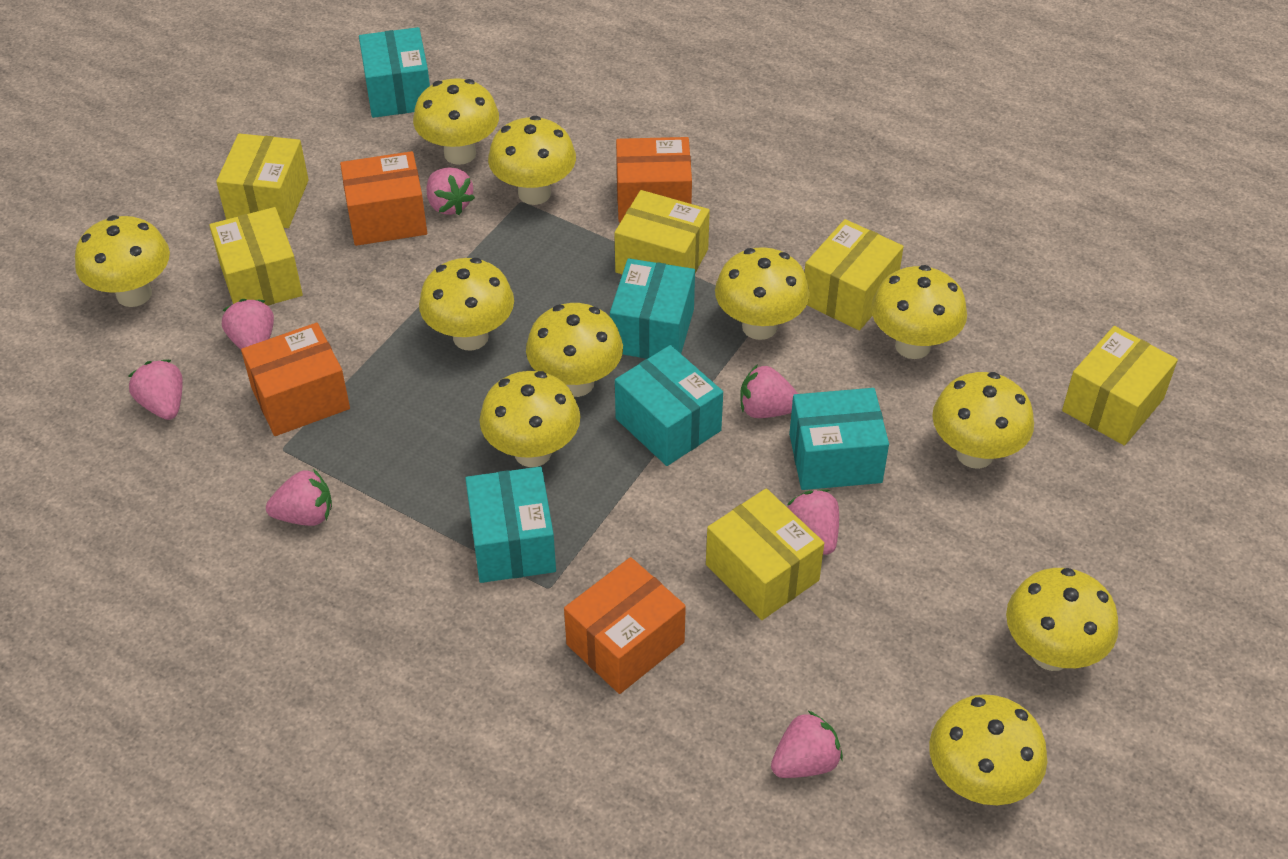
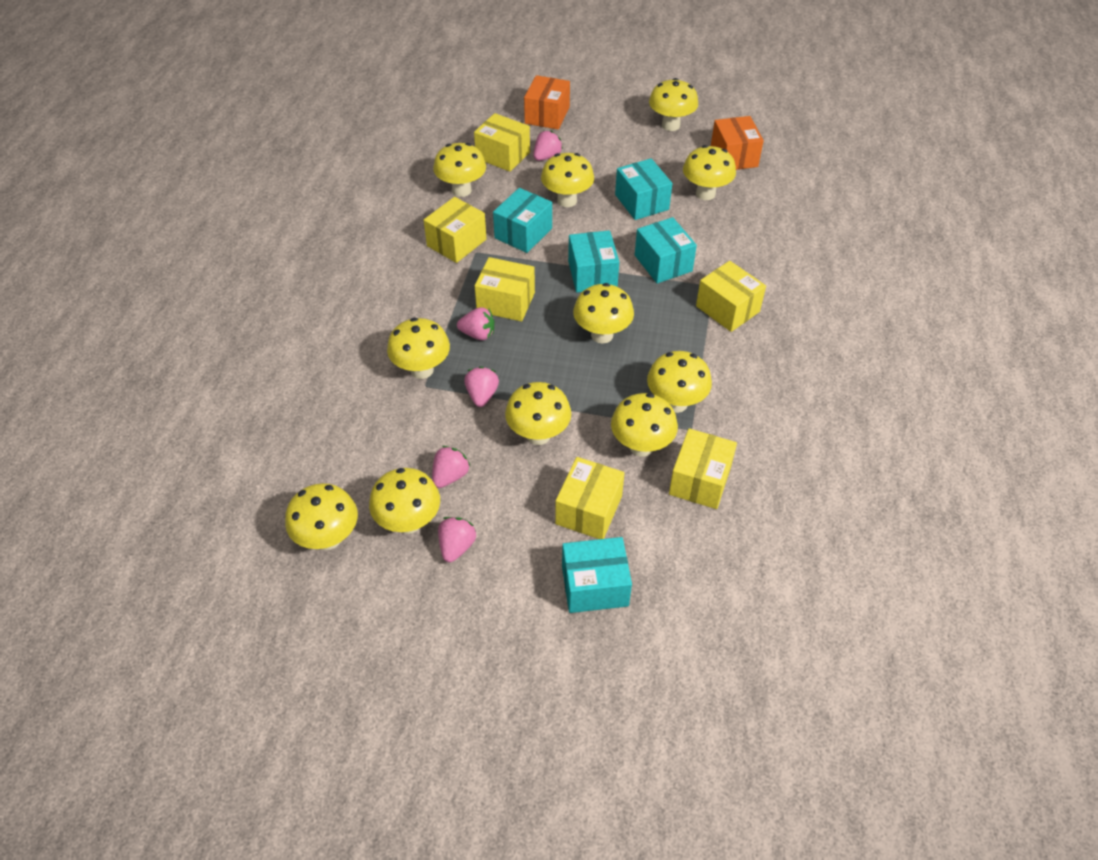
orange box: [241,323,350,436] [340,151,427,246] [564,557,686,694] [616,137,692,223] = 4 -> [524,75,570,130] [711,116,764,170] = 2
pink strawberry: [129,360,183,420] [222,299,274,350] [266,469,332,526] [427,167,475,215] [740,364,798,418] [771,711,843,778] [787,489,839,555] = 7 -> [432,446,470,488] [438,517,476,562] [457,307,494,340] [464,367,499,407] [534,131,563,161] = 5

